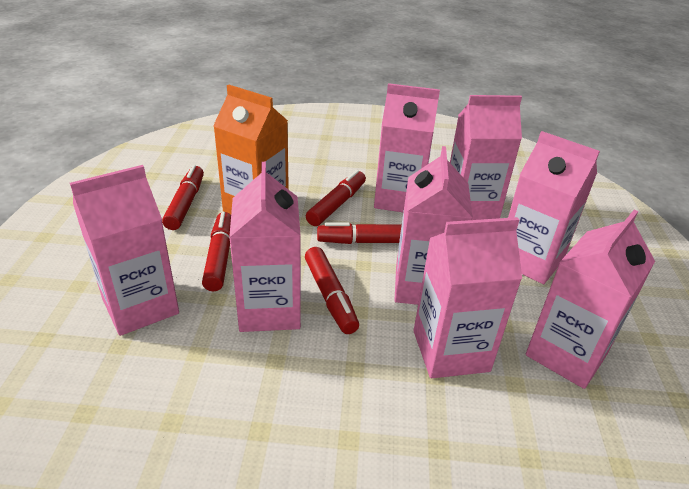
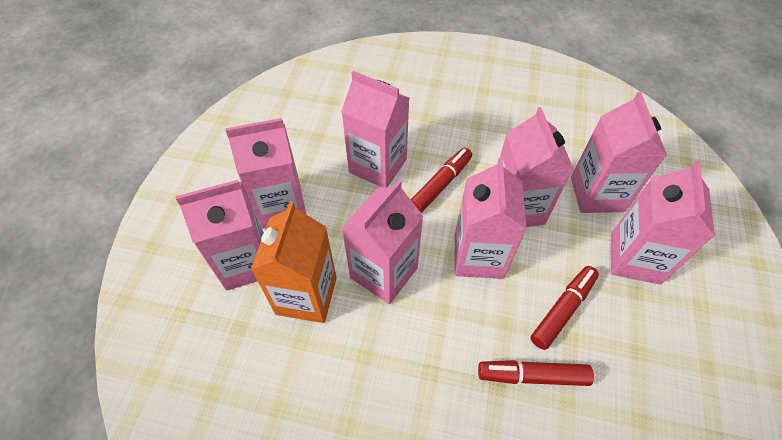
red marker: [162,165,204,230] [202,212,231,292] [305,247,359,334] [306,170,366,226] [317,222,402,244] = 5 -> [411,148,472,213] [478,360,594,386] [530,266,599,350] = 3

